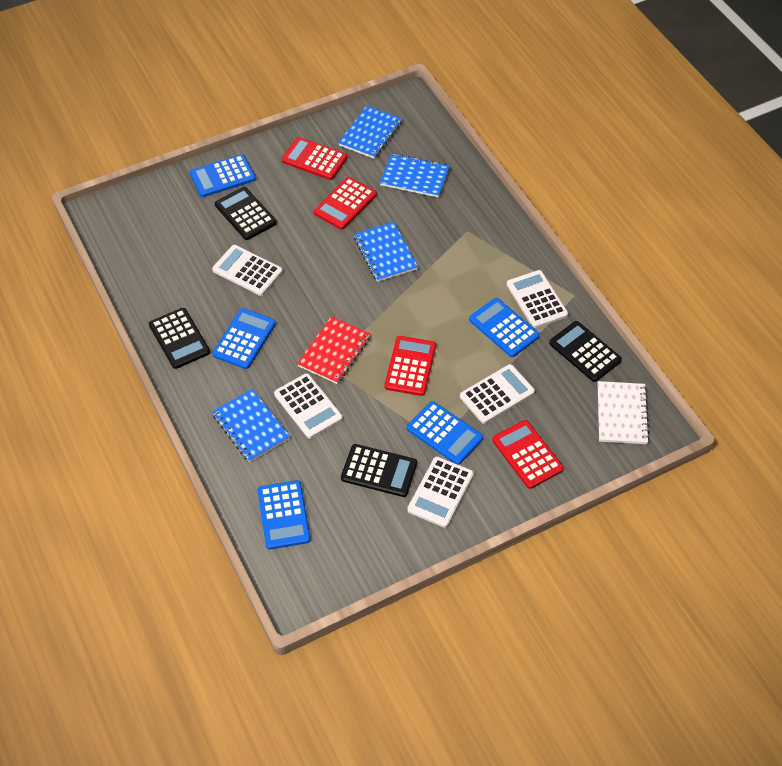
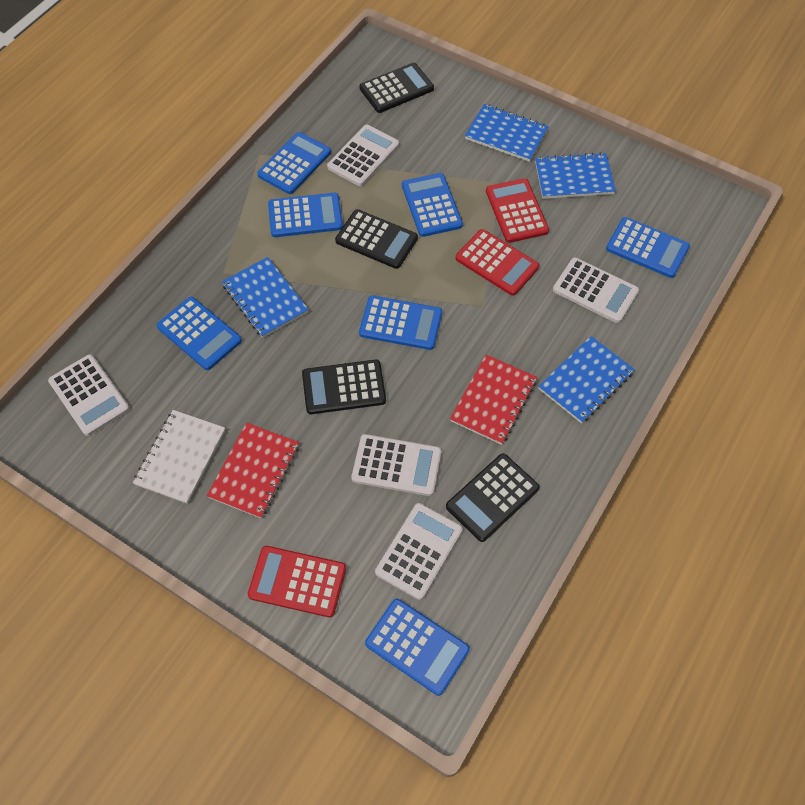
blue calculator: [190,154,256,197] [212,308,276,369] [258,480,311,550] [407,401,483,465] [469,298,540,357] = 5 -> [157,297,242,370] [257,132,331,194] [268,193,343,237] [359,296,442,350] [365,599,470,696] [402,173,463,237] [606,217,690,278] = 7
red calculator: [281,137,348,180] [314,177,377,230] [385,336,436,396] [492,420,564,489] = 4 -> [248,546,346,618] [456,229,539,296] [486,178,549,243] = 3
red notebook: [297,316,371,384] = 1 -> [207,423,299,519] [450,355,537,445] = 2

